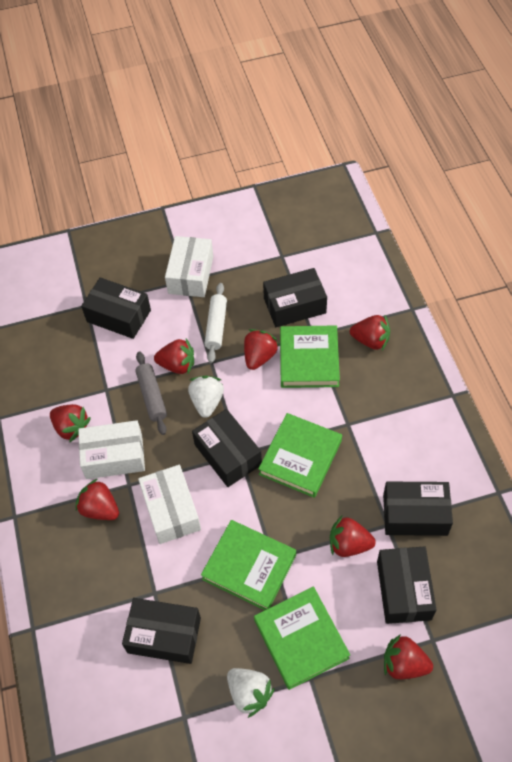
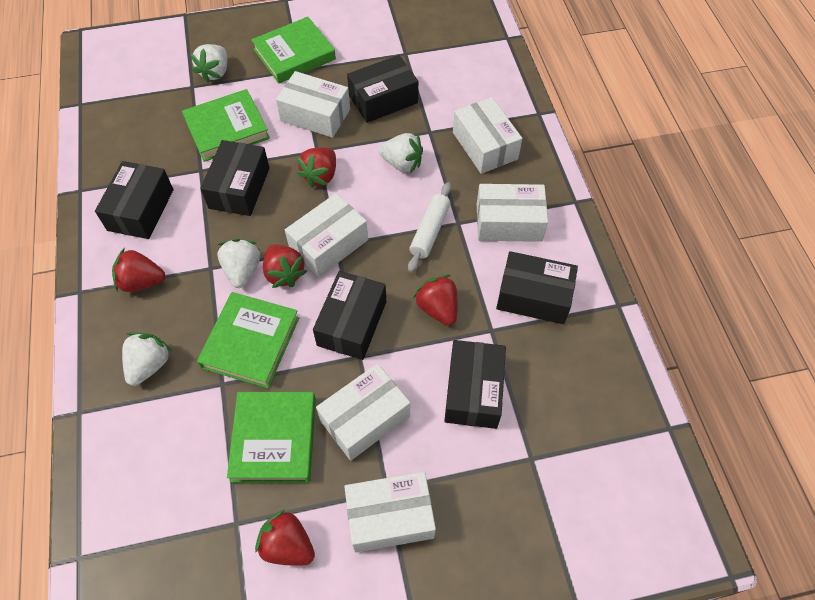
grey rolling pin: [135,351,167,435] = 1 -> none = 0
red strawberry: [50,404,91,442] [76,479,119,520] [154,339,194,374] [244,329,279,370] [330,516,376,557] [350,315,390,350] [384,634,433,679] = 7 -> [112,248,165,292] [255,510,315,566] [263,245,307,288] [297,147,336,187] [413,275,458,326] = 5
white box: [78,420,145,479] [138,465,201,544] [165,236,213,297] = 3 -> [276,71,350,138] [285,193,368,277] [316,364,410,461] [344,472,436,553] [453,97,522,174] [477,184,548,242] = 6
white strawberry: [188,376,224,418] [227,668,275,718] = 2 -> [122,333,172,386] [190,44,227,83] [217,239,260,288] [379,133,423,173] = 4

